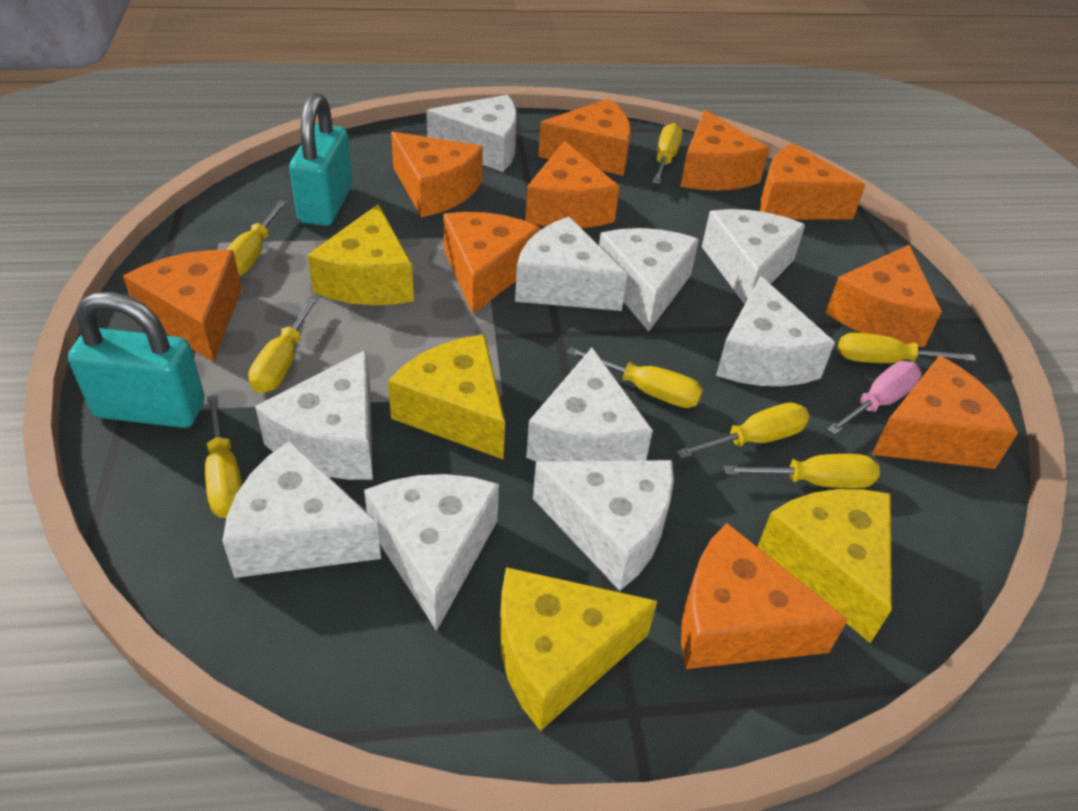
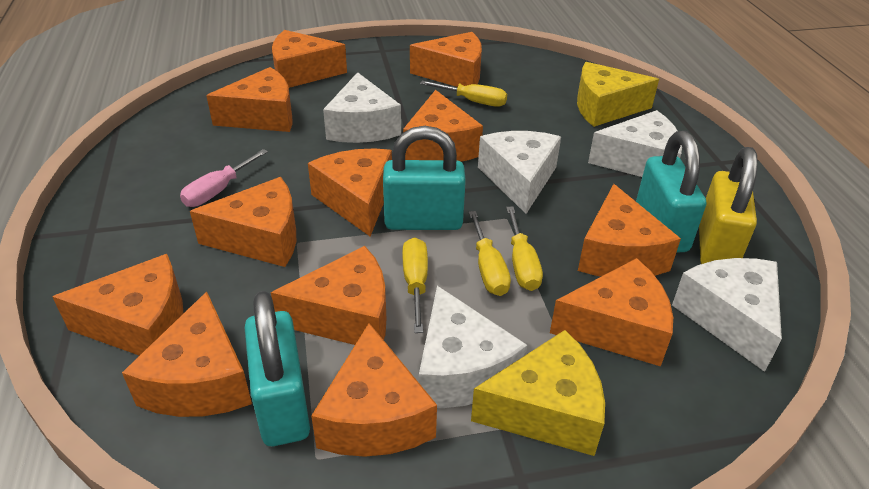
orange cheese: [123,250,242,362] [391,132,483,218] [443,212,541,314] [525,141,620,228] [538,99,631,176] [680,110,769,191] [681,523,848,669] [760,143,865,220] [825,245,942,347] [871,355,1018,469] = 10 -> [52,254,183,356] [122,291,252,417] [190,177,296,267] [206,67,293,132] [271,246,386,345] [272,30,347,88] [308,148,392,237] [311,323,437,457] [403,90,483,161] [410,32,482,87] [550,258,673,367] [578,184,681,277] = 12
turquoise padlock: [68,292,205,428] [289,93,352,226] = 2 -> [245,291,310,446] [383,126,466,230] [636,131,706,253] = 3
white cheese: [222,441,381,578] [255,350,373,480] [364,474,499,631] [427,95,517,172] [515,217,628,311] [526,347,653,462] [533,460,674,591] [599,228,699,331] [702,209,805,305] [716,276,835,386] = 10 -> [323,72,401,143] [419,286,527,408] [478,131,561,214] [588,110,682,177] [672,258,782,372] = 5
yellow cheese: [308,204,414,305] [388,335,505,459] [500,567,658,731] [757,489,892,643] = 4 -> [471,330,605,456] [577,62,659,127] = 2
yellow padlock: none = 0 -> [699,147,758,264] = 1
yellow screwdriver: [205,395,242,518] [226,200,287,276] [248,295,320,393] [567,347,703,408] [653,123,683,184] [676,403,810,459] [724,454,880,488] [838,333,976,363] = 8 -> [403,237,428,333] [420,81,507,107] [469,211,511,296] [506,206,543,291] = 4

